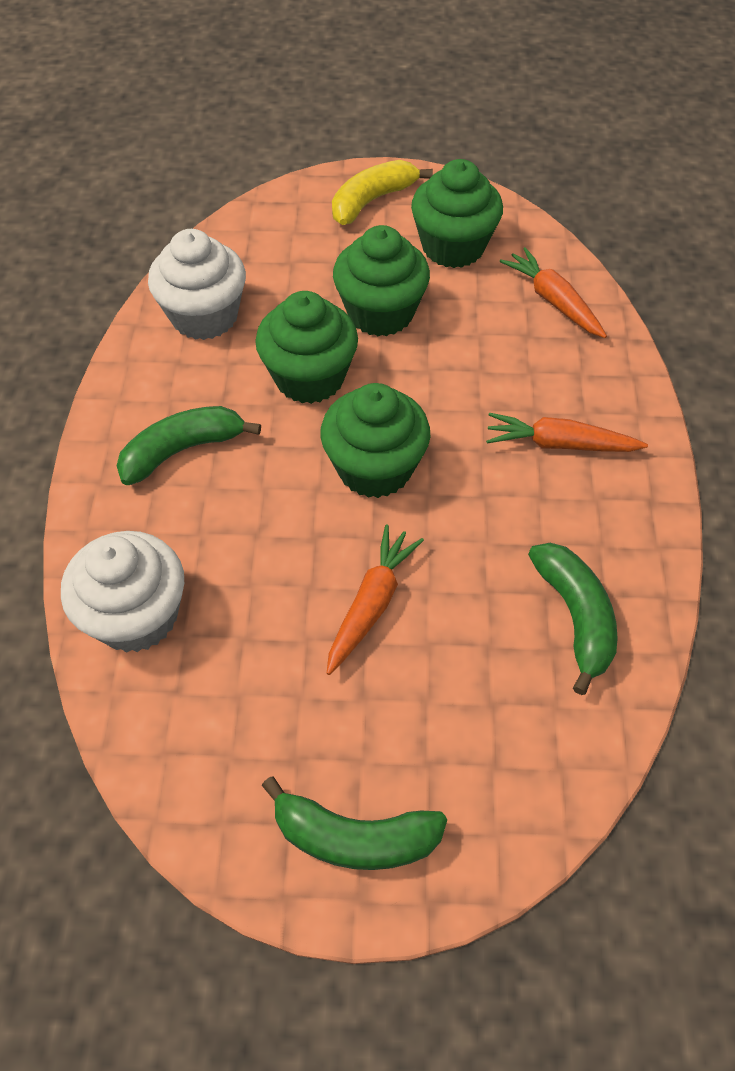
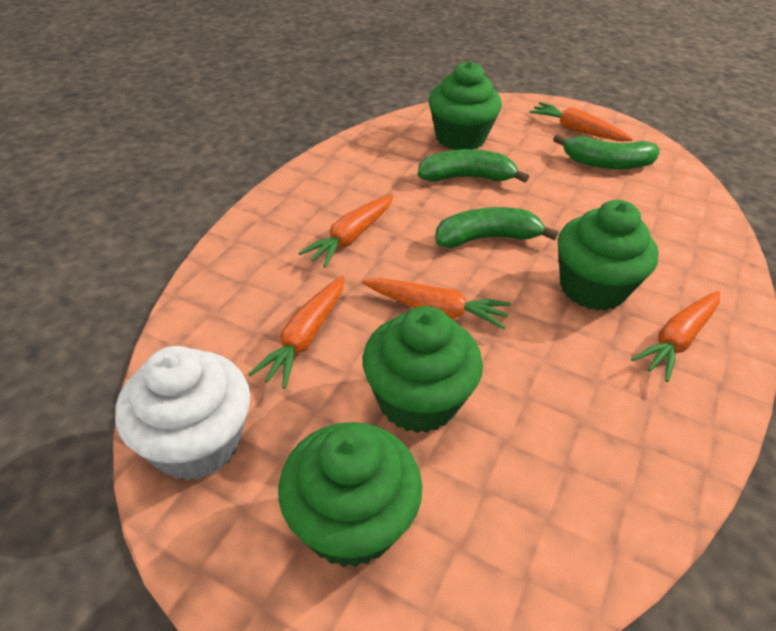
orange carrot: [327,525,424,675] [486,413,648,452] [500,247,607,338] = 3 -> [248,276,345,389] [298,195,394,268] [362,278,511,329] [529,102,633,141] [631,291,720,382] = 5
white cupcake: [61,531,184,653] [148,229,246,340] = 2 -> [115,346,250,481] = 1
yellow banana: [332,160,433,225] = 1 -> none = 0

